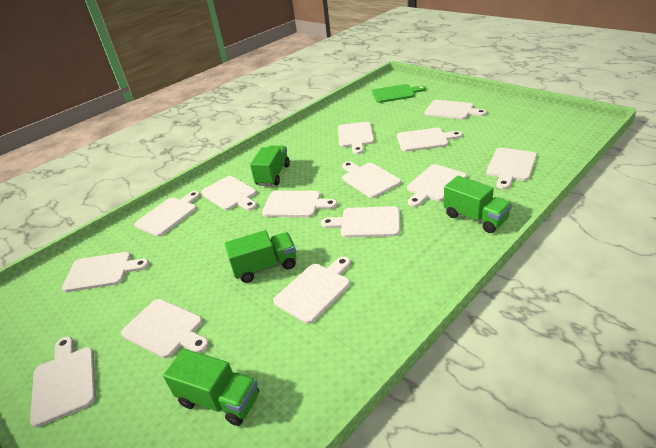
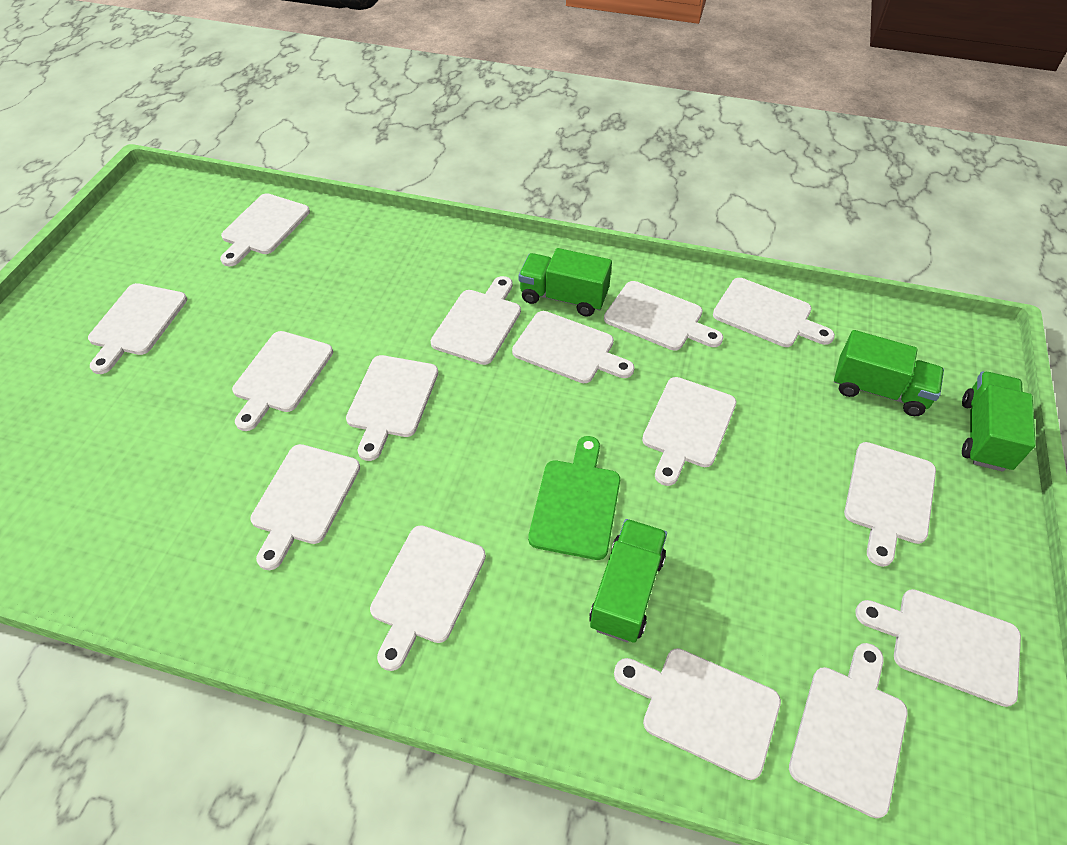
white cutting board: [30,336,96,427] [62,252,149,292] [121,299,209,358] [134,191,200,236] [201,176,257,211] [262,191,337,217] [273,257,351,324] [321,206,400,237] [338,122,374,154] [342,161,401,198] [397,128,462,152] [407,164,467,207] [424,100,487,120] [486,148,537,189] = 14 -> [88,283,187,374] [220,193,310,267] [232,331,333,431] [250,444,360,570] [346,355,438,461] [370,525,486,671] [430,276,521,365] [512,311,635,383] [604,281,723,351] [614,648,781,780] [642,377,737,486] [713,278,835,347] [789,643,908,818] [844,442,936,567] [855,589,1021,707] = 15

